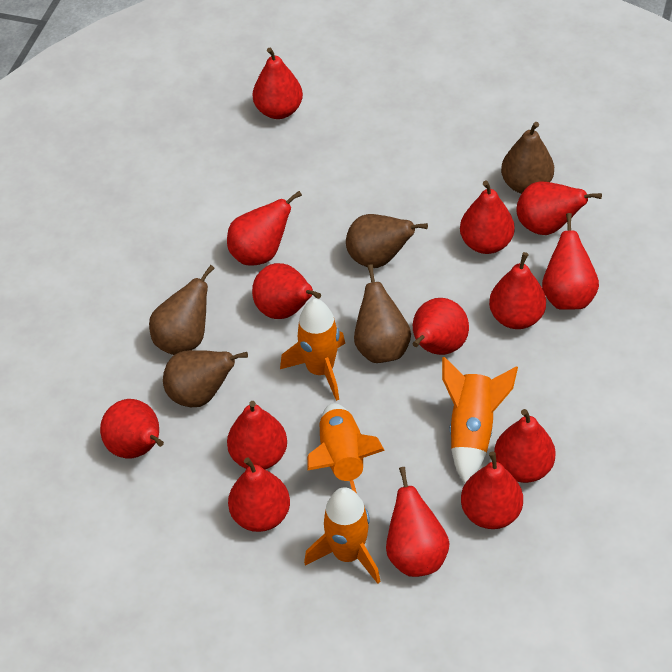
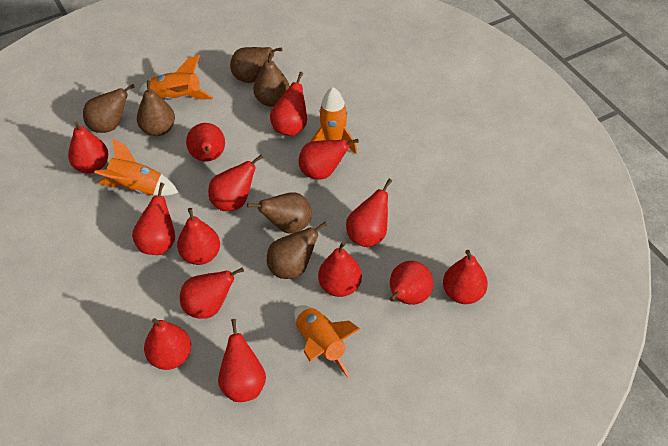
brown pear: [149,265,215,355] [163,350,248,407] [346,214,428,268] [354,264,411,363] [501,122,554,194] = 5 -> [83,84,135,133] [137,80,175,136] [230,47,282,83] [247,192,312,234] [253,52,290,107] [267,222,327,279] = 6

